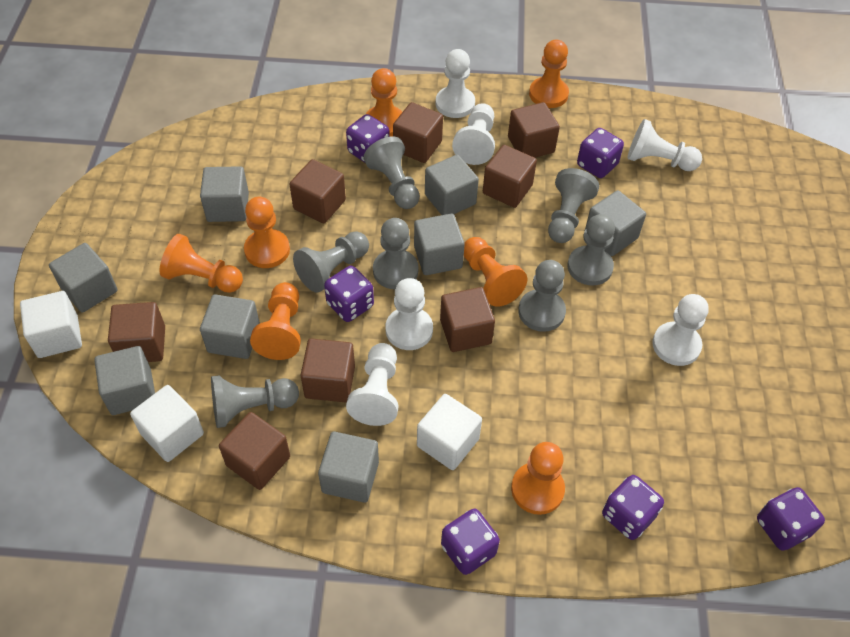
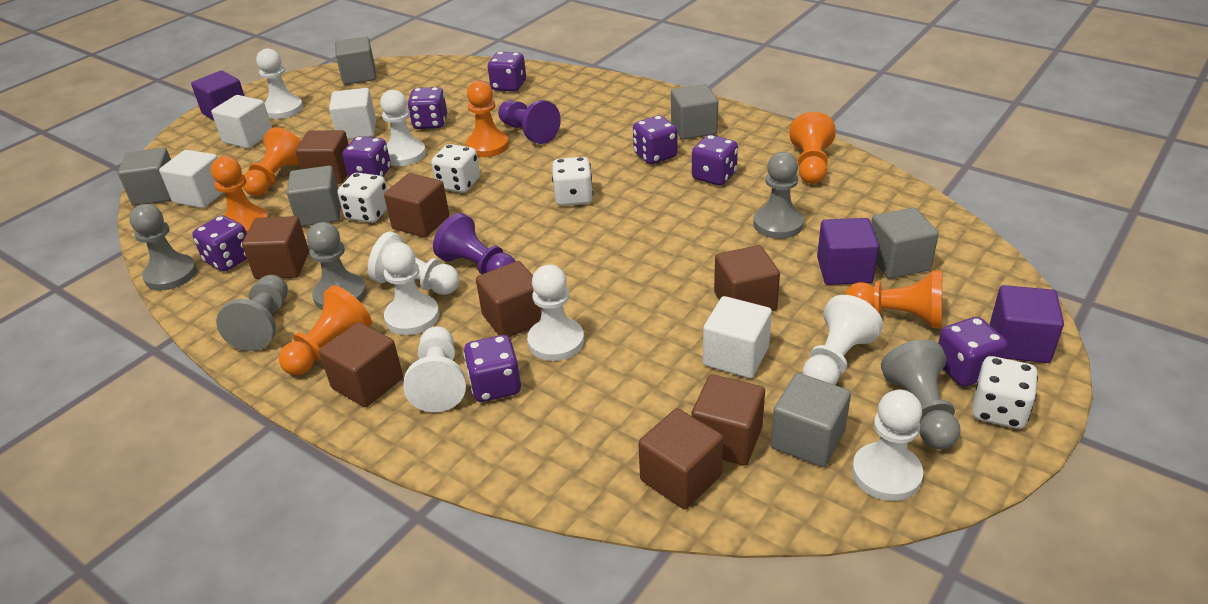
grey cube: [49,243,118,313] [94,346,155,415] [200,166,249,222] [200,294,260,359] [318,432,379,503] [414,213,465,275] [425,155,479,215] [584,190,646,256] = 8 -> [118,148,171,206] [287,166,341,227] [335,37,377,85] [671,84,718,140] [771,373,851,467] [871,207,939,279] = 6
grey pawn: [211,375,299,428] [293,231,369,293] [363,137,420,209] [373,218,419,289] [518,260,566,332] [548,168,599,243] [568,214,615,286] = 7 -> [129,204,197,290] [216,275,288,351] [307,222,367,310] [753,152,804,239] [881,340,961,449] = 5
orange pawn: [159,234,243,293] [244,197,290,268] [250,282,301,360] [366,68,402,137] [464,237,527,307] [511,442,565,515] [529,39,569,108] = 7 -> [211,156,269,232] [242,127,301,196] [279,285,372,375] [466,81,509,157] [789,112,836,184] [845,270,942,328] = 6
purple cube: none = 0 -> [191,71,244,120] [817,218,879,285] [990,285,1064,363] = 3
purple dice: [324,266,374,322] [346,114,390,163] [441,509,500,575] [577,128,624,178] [602,475,664,540] [757,487,825,551] = 6 -> [192,215,247,271] [342,136,391,178] [407,87,447,129] [463,335,521,402] [488,52,526,92] [633,115,678,164] [692,135,738,185] [938,317,1007,387] = 8
purple pawn: none = 0 -> [433,213,515,274] [498,100,561,144] = 2
white cube: [20,291,82,358] [130,385,204,462] [417,394,482,470] = 3 -> [159,150,223,208] [211,95,272,149] [329,88,376,140] [703,296,772,378] = 4
white dice: none = 0 -> [338,173,387,223] [431,144,480,193] [552,157,593,206] [972,356,1038,429] = 4
white pawn: [346,343,398,426] [386,278,433,350] [436,49,475,118] [452,103,495,165] [628,119,702,171] [652,294,709,366] = 6 -> [256,48,303,119] [368,232,459,295] [380,90,426,166] [381,242,440,335] [403,326,466,412] [527,265,584,361] [802,295,883,385] [852,390,923,501] = 8

